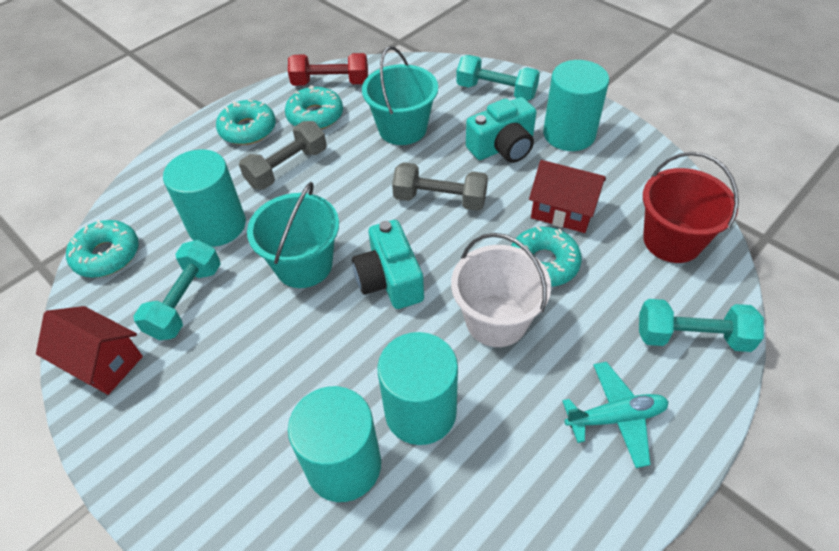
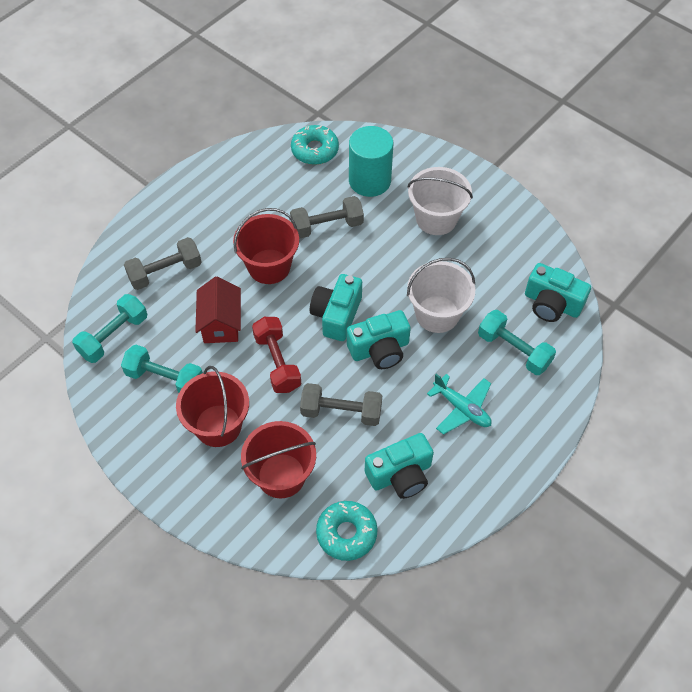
grey dumbbell: [239,121,327,190] [392,162,488,211] = 2 -> [124,237,202,290] [290,196,364,239] [300,383,382,426] = 3
red bucket: [643,152,739,263] = 1 -> [176,366,249,447] [233,208,299,284] [241,421,316,498] = 3
red house: [36,306,143,395] [529,160,606,233] = 2 -> [195,277,241,343] = 1
turquoise bucket: [247,182,339,288] [362,46,438,145] = 2 -> none = 0
turquoise camera: [352,220,424,309] [466,97,536,163] = 2 -> [310,274,362,341] [347,310,411,369] [365,433,434,499] [525,263,591,322] = 4
turquoise cylinder: [163,149,246,247] [288,386,381,502] [378,332,458,445] [543,60,609,151] = 4 -> [349,126,393,197] = 1
turquoise donut: [66,220,139,278] [216,100,276,145] [285,85,343,129] [511,226,582,287] = 4 -> [291,125,339,165] [316,501,378,561] = 2
white bucket: [451,233,551,347] = 1 -> [407,258,475,333] [408,167,473,235] = 2

